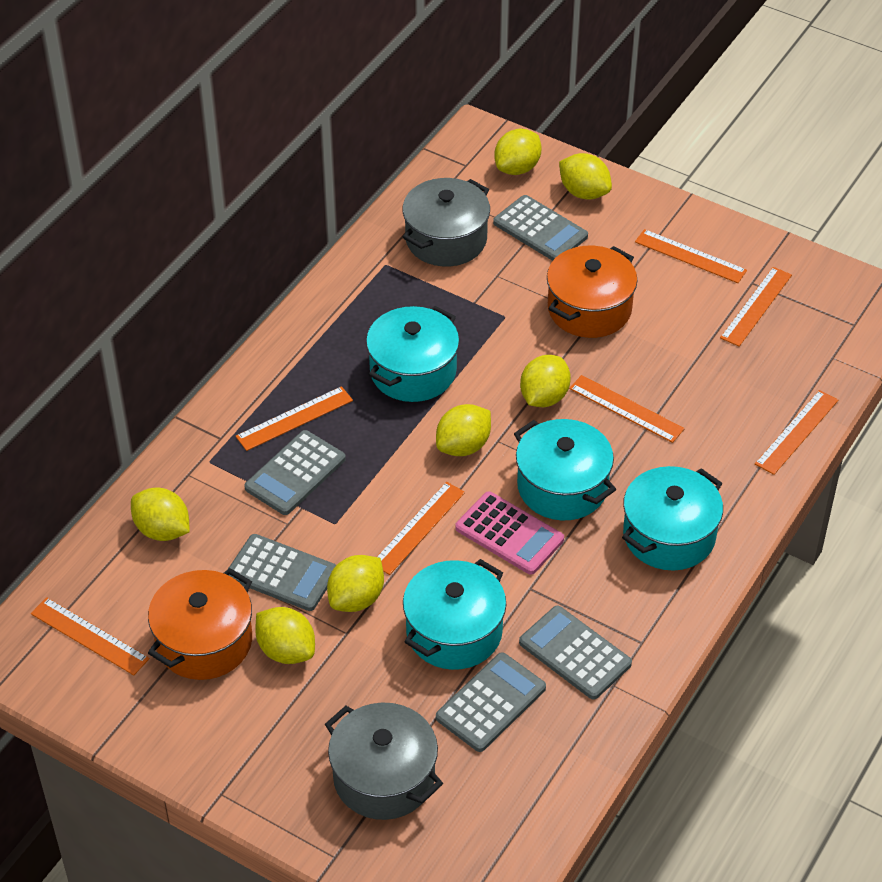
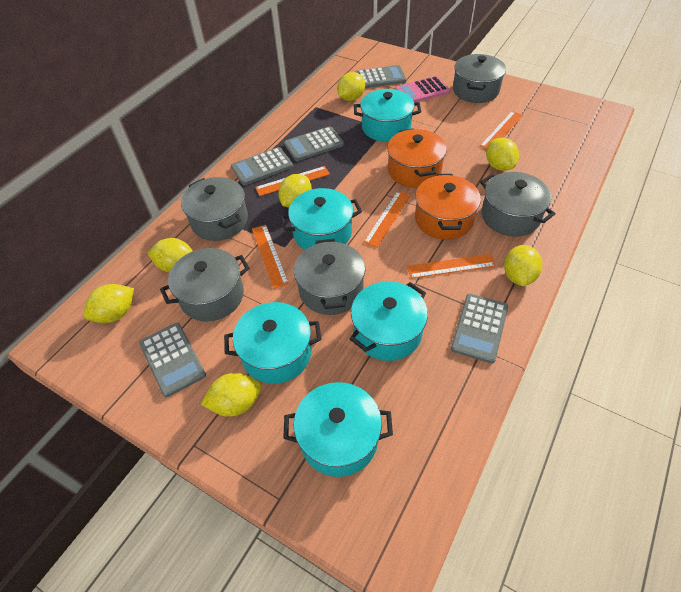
grey pot: [325,703,443,820] [403,178,490,266] = 2 -> [160,248,250,321] [181,177,248,241] [294,239,365,315] [453,54,506,103] [480,172,555,237] = 5
orange ruler: [31,597,150,675] [236,386,353,451] [377,482,465,575] [569,375,685,443] [635,229,747,283] [720,267,792,346] [755,390,838,475] = 7 -> [252,225,289,289] [255,166,330,196] [364,191,410,248] [407,254,496,279] [480,111,523,149] = 5
turquoise pot: [366,306,459,402] [403,559,506,670] [514,419,616,520] [622,466,723,571] = 4 -> [224,302,322,384] [280,188,362,250] [283,382,393,477] [350,281,428,361] [354,89,421,142] = 5

